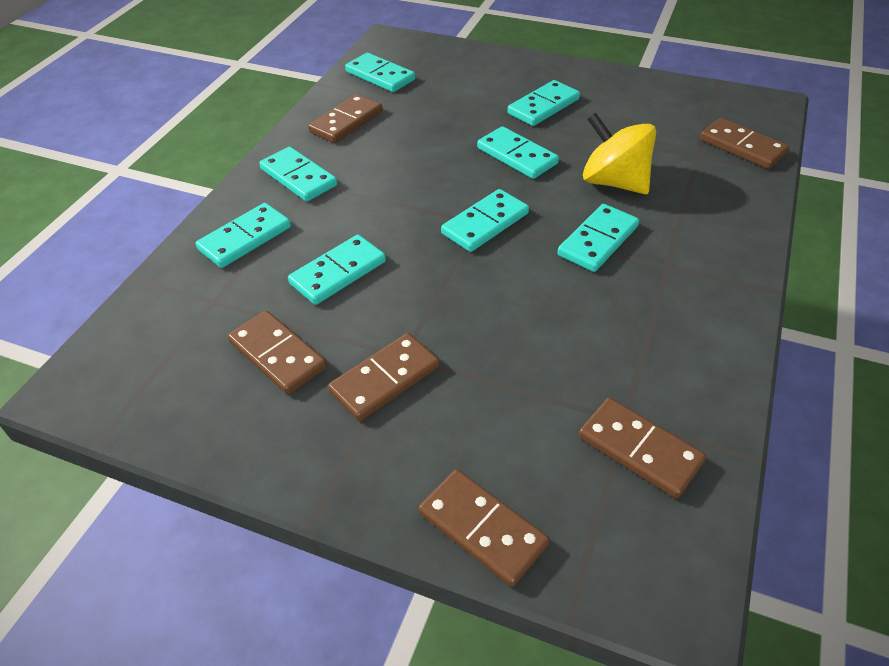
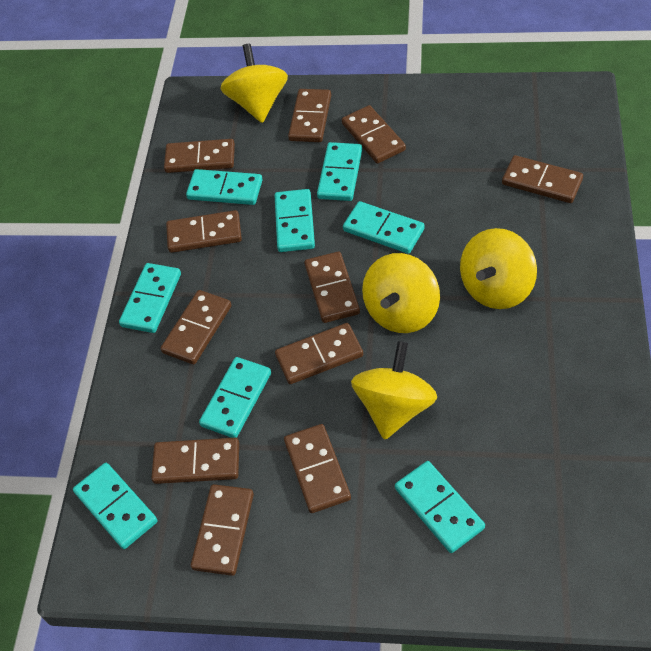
brown domino: [228,310,327,395] [308,94,383,143] [328,333,440,421] [419,469,550,587] [579,398,706,498] [700,118,789,169] = 6 -> [151,438,239,484] [161,290,231,365] [164,139,235,173] [166,210,242,253] [191,484,254,576] [275,323,363,384] [284,424,351,513] [288,89,331,142] [304,251,360,323] [342,105,406,164] [502,155,583,203] = 11
yellow spinning top: [583,112,656,194] = 1 -> [220,44,288,123] [351,341,437,440] [362,253,440,333] [460,228,537,309] = 4

